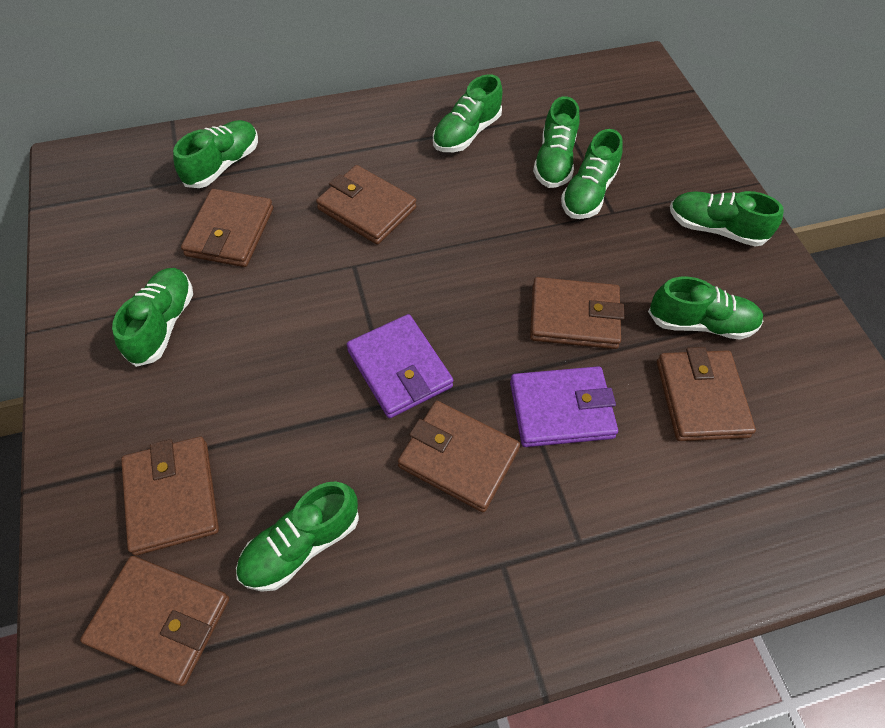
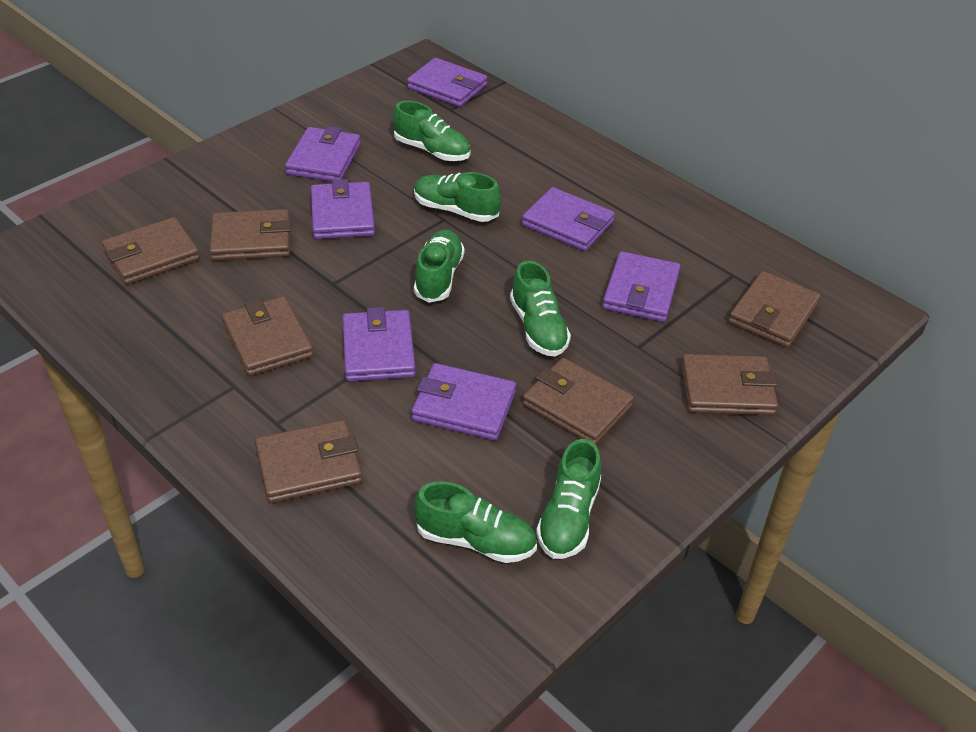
green shoe: [112,268,193,367] [173,120,258,188] [236,481,359,592] [433,74,502,152] [533,96,579,188] [561,129,623,219] [648,277,763,340] [670,191,784,246] = 8 -> [393,101,471,161] [414,172,501,222] [414,230,465,303] [414,481,537,563] [510,261,571,357] [536,439,601,559] = 6
purple wallet: [347,314,453,418] [510,366,618,447] = 2 -> [285,126,361,182] [311,179,375,239] [342,307,416,382] [407,58,487,107] [411,363,516,441] [522,187,615,251] [602,251,680,322] = 7

